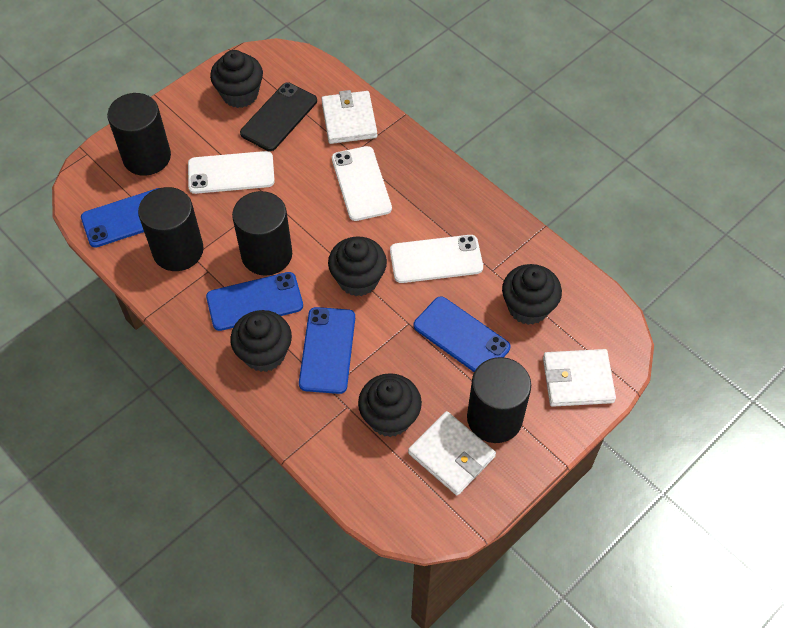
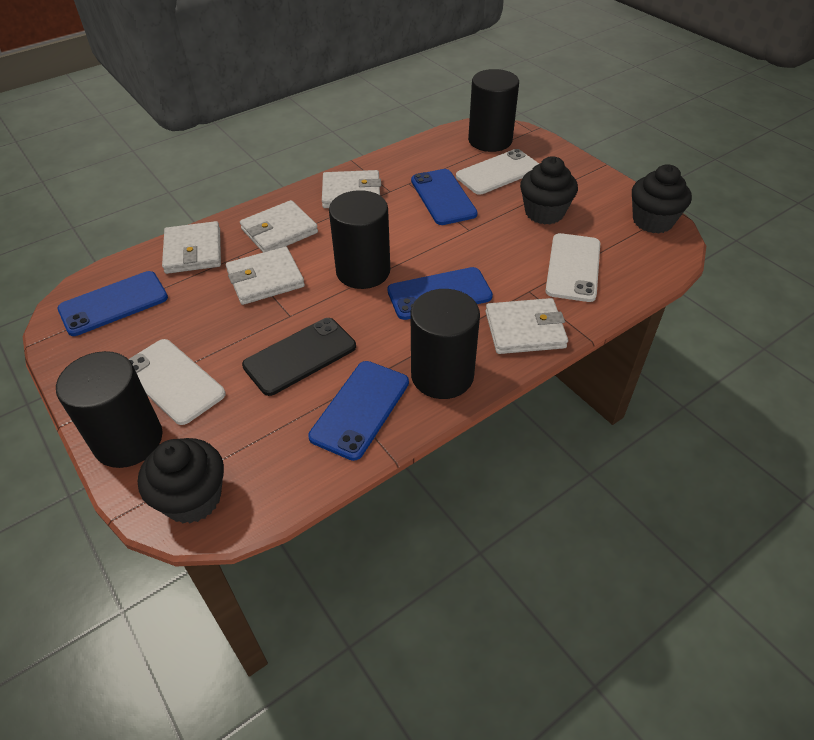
black cupcake: [210,50,263,108] [230,310,292,372] [328,236,387,296] [358,373,422,437] [502,264,562,325] = 5 -> [138,438,224,524] [520,156,578,225] [632,164,692,233] = 3
white wallet: [321,90,377,144] [408,411,496,495] [543,349,616,407] = 3 -> [162,221,221,274] [226,246,305,305] [240,200,318,252] [322,170,381,208] [486,298,568,354] = 5

